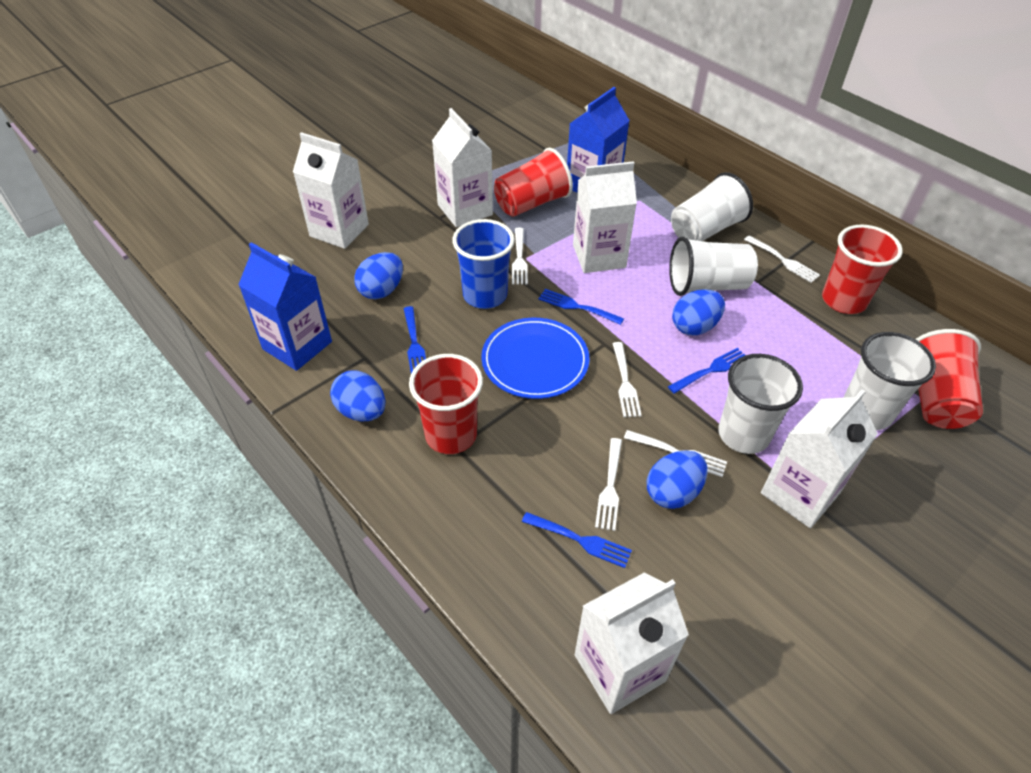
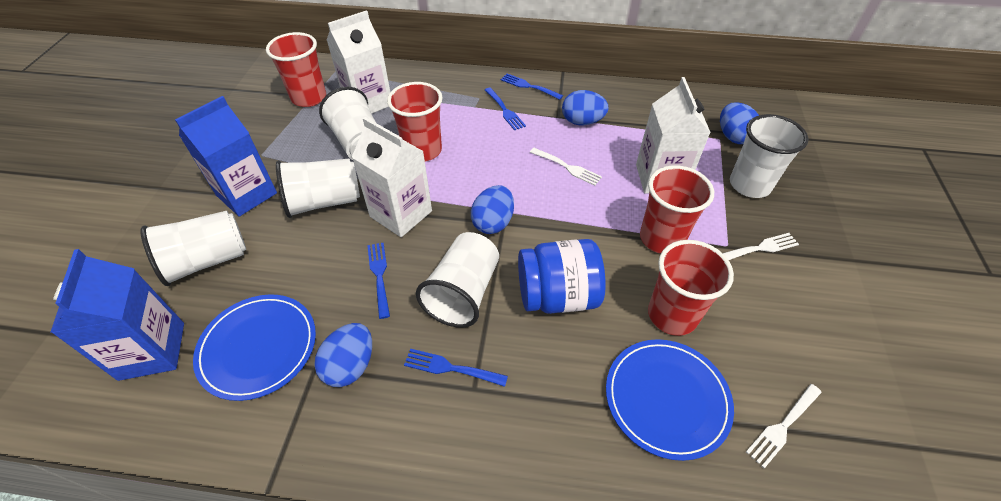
blue cup: [452,219,515,309] = 1 -> none = 0
blue jar: none = 0 -> [518,239,606,314] = 1
blue plate: [481,318,589,399] = 1 -> [193,294,316,401] [606,339,734,461] = 2
white carton: [293,132,369,249] [432,108,493,227] [573,161,637,273] [575,572,689,714] [761,389,878,528] = 5 -> [327,10,390,114] [352,117,432,237] [636,77,711,194] = 3
white cup: [669,237,758,296] [671,172,753,241] [718,354,803,454] [843,332,936,430] = 4 -> [140,211,246,286] [276,159,360,218] [319,87,376,160] [416,232,499,328] [730,114,808,198] = 5
white fork: [512,228,528,285] [595,438,622,531] [612,342,642,417] [624,430,727,477] [744,236,820,283] = 5 -> [530,148,602,186] [723,233,799,260] [746,384,822,468] = 3

